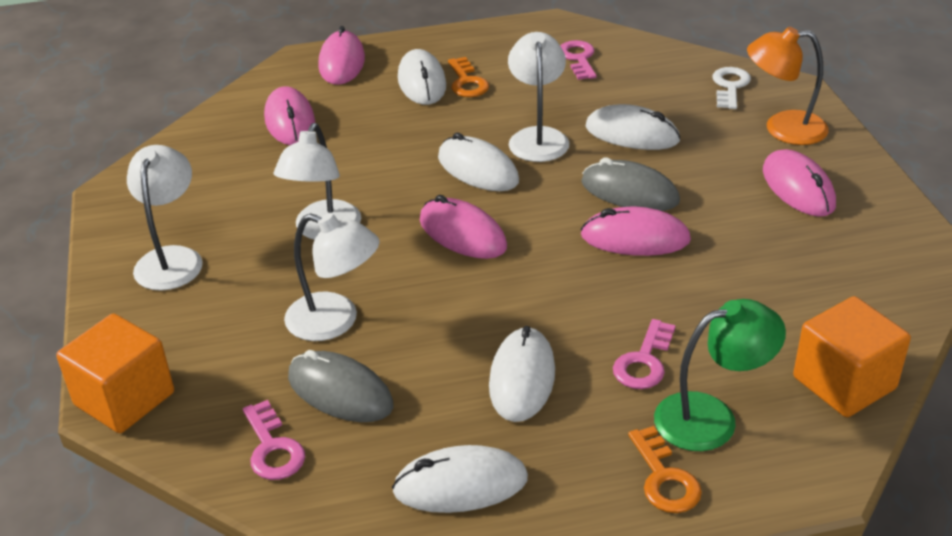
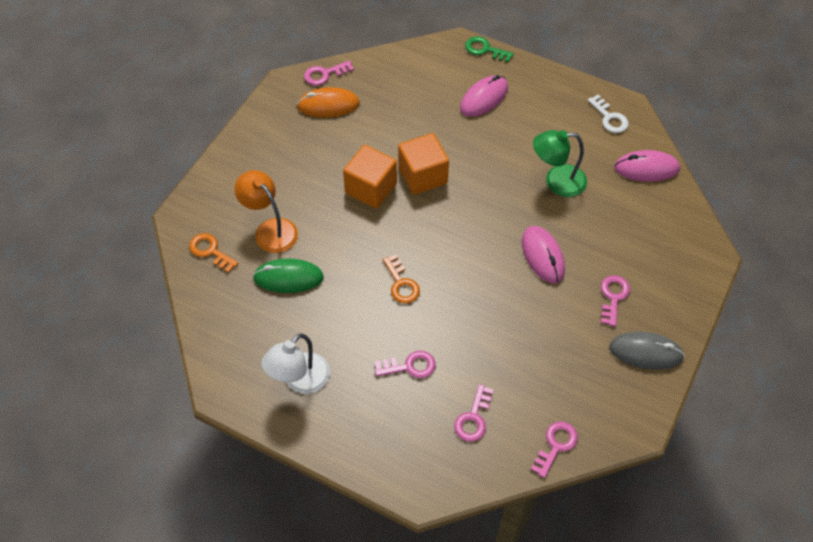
green key: none = 0 -> [465,36,514,63] = 1
green mouse: none = 0 -> [253,259,324,293] = 1
grey mouse: [288,350,394,422] [581,157,680,211] = 2 -> [609,332,685,370] = 1
orange mouse: none = 0 -> [297,87,360,118] = 1
pink key: [243,400,305,480] [560,40,597,80] [613,319,676,389] = 3 -> [304,61,354,86] [375,350,436,378] [454,384,494,442] [531,422,578,478] [601,275,630,327] = 5
pink mouse: [264,86,315,145] [318,26,365,85] [420,195,507,259] [581,207,691,256] [763,149,836,217] = 5 -> [460,75,508,117] [522,226,565,284] [614,150,680,182] = 3
white lamp: [127,145,203,291] [274,123,361,240] [284,213,380,341] [508,32,569,162] = 4 -> [261,333,330,394] = 1
white mouse: [392,445,528,513] [398,49,446,105] [438,132,519,191] [489,326,555,422] [585,104,681,150] = 5 -> none = 0

